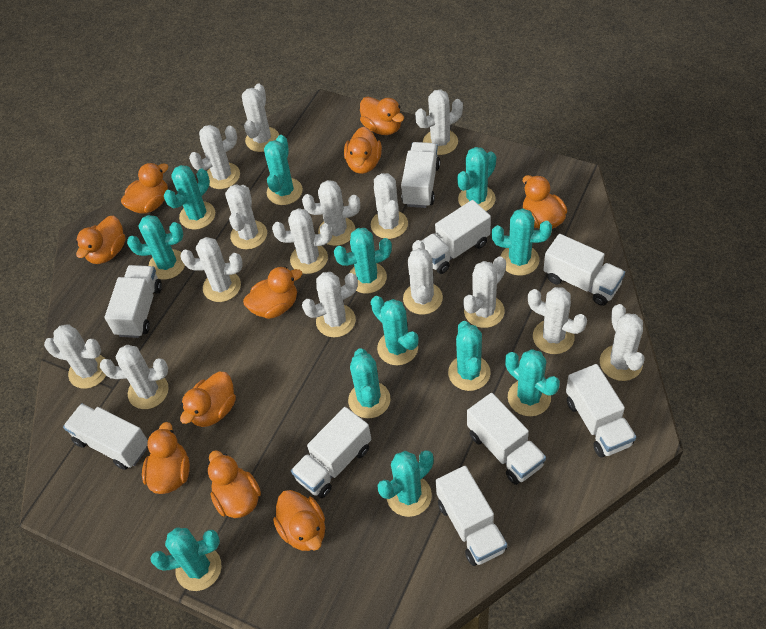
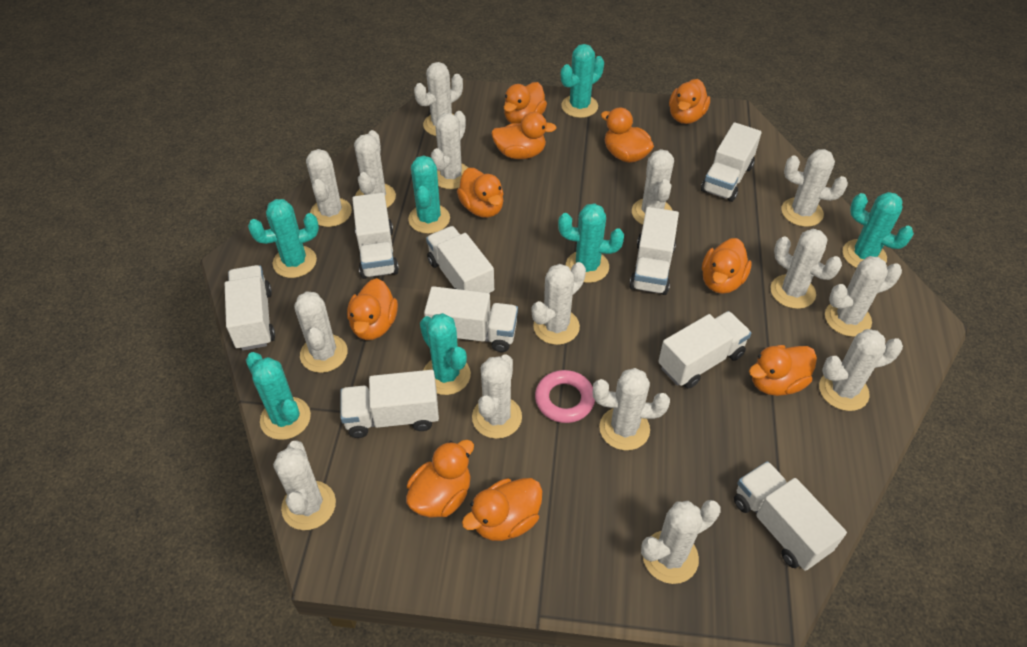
pink ring: none = 0 -> [535,370,595,423] = 1
turquoise cactus: [127,215,185,280] [151,527,221,591] [164,165,215,230] [264,135,303,205] [334,228,392,293] [348,348,390,418] [371,296,419,365] [377,450,434,517] [448,321,490,391] [457,147,496,211] [492,208,552,276] [505,349,560,416] = 12 -> [246,352,311,440] [248,199,319,278] [408,155,450,234] [420,313,471,395] [558,203,624,283] [561,44,604,118] [843,192,914,268] = 7

